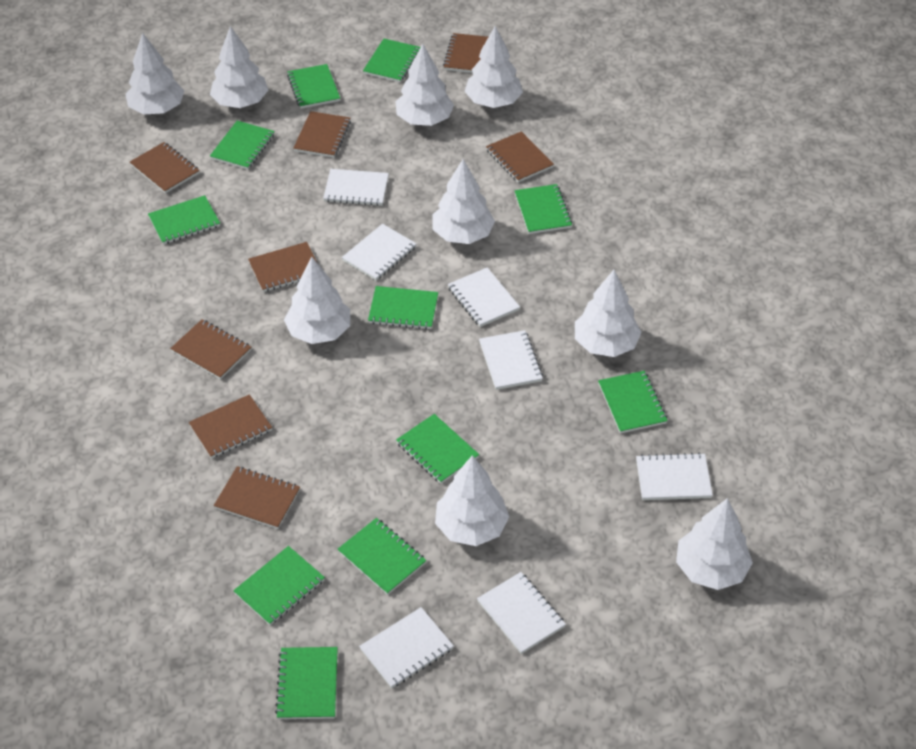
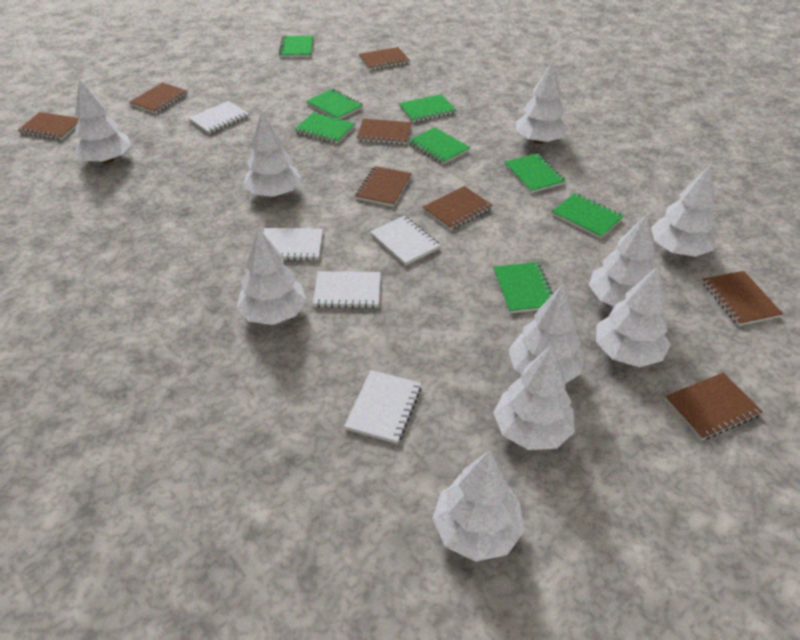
green notebook: [148,195,220,245] [210,121,275,170] [233,546,325,625] [275,647,338,719] [287,64,340,109] [338,518,426,595] [363,39,421,83] [368,286,438,329] [396,414,479,484] [514,184,572,234] [598,371,668,434] = 11 -> [279,36,313,57] [294,112,355,144] [306,89,363,119] [399,94,456,123] [408,127,470,164] [493,262,553,313] [504,153,566,193] [552,193,624,239] = 8
white notebook: [323,169,389,206] [342,224,417,281] [359,607,454,688] [448,267,520,327] [477,572,566,654] [479,330,543,390] [636,453,713,500] = 7 -> [188,101,249,134] [263,228,323,261] [313,271,381,308] [344,370,422,444] [370,216,441,266] = 5
white tree: [125,33,184,115] [210,26,268,108] [284,256,350,344] [395,44,454,126] [433,159,495,244] [435,455,509,546] [465,26,523,108] [575,270,642,357] [676,498,753,590] = 9 -> [74,79,131,164] [236,227,307,325] [243,110,302,197] [432,450,524,562] [493,345,575,450] [508,284,584,384] [516,62,568,144] [589,214,656,306] [596,266,671,367] [651,165,716,257] = 10

